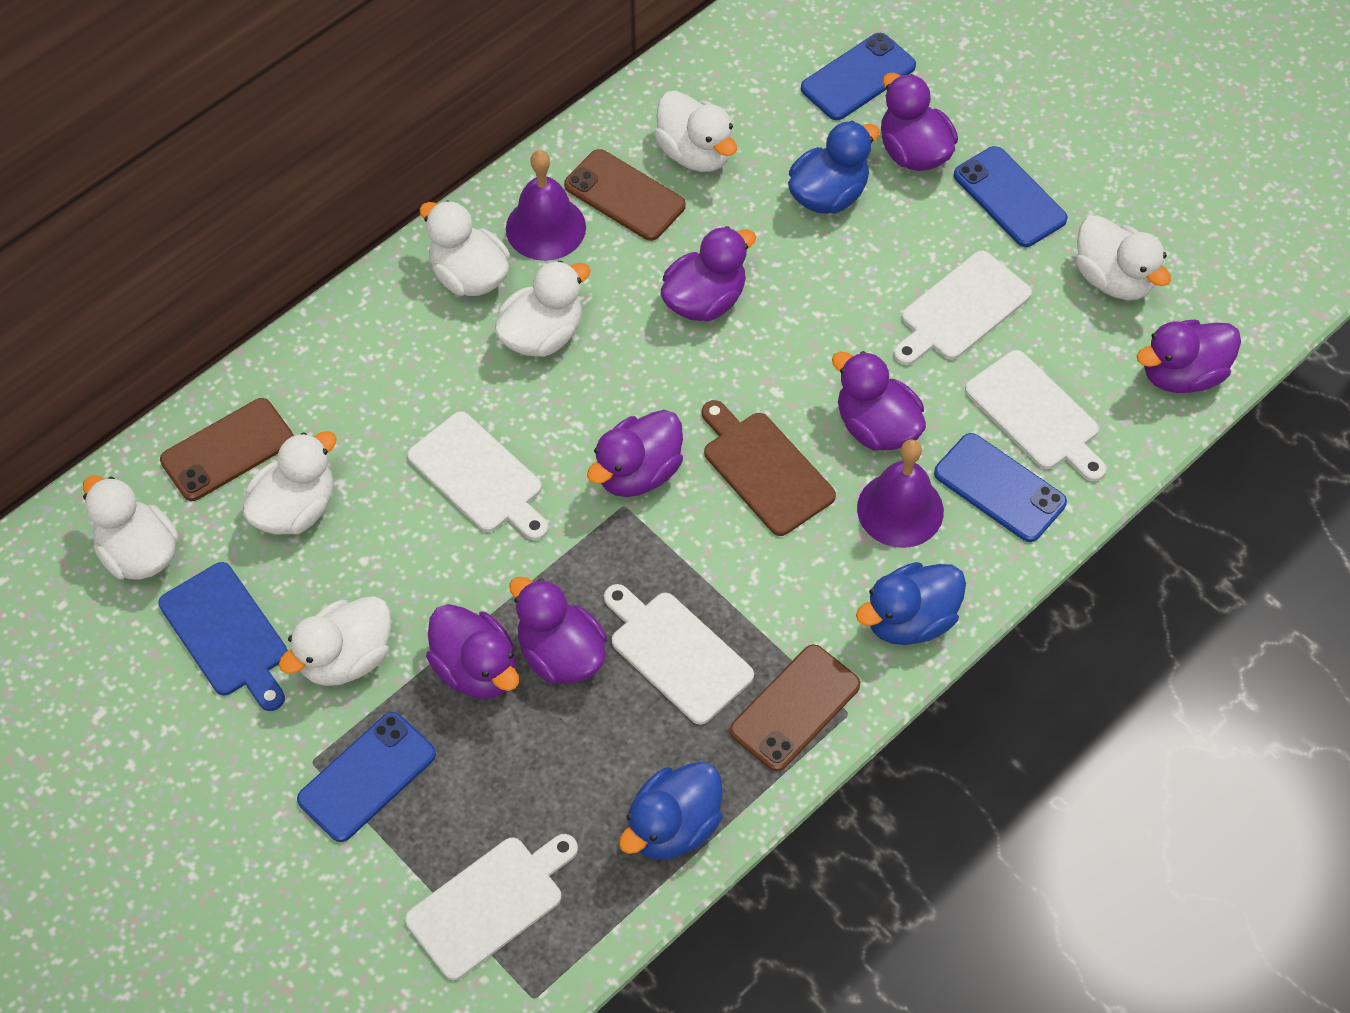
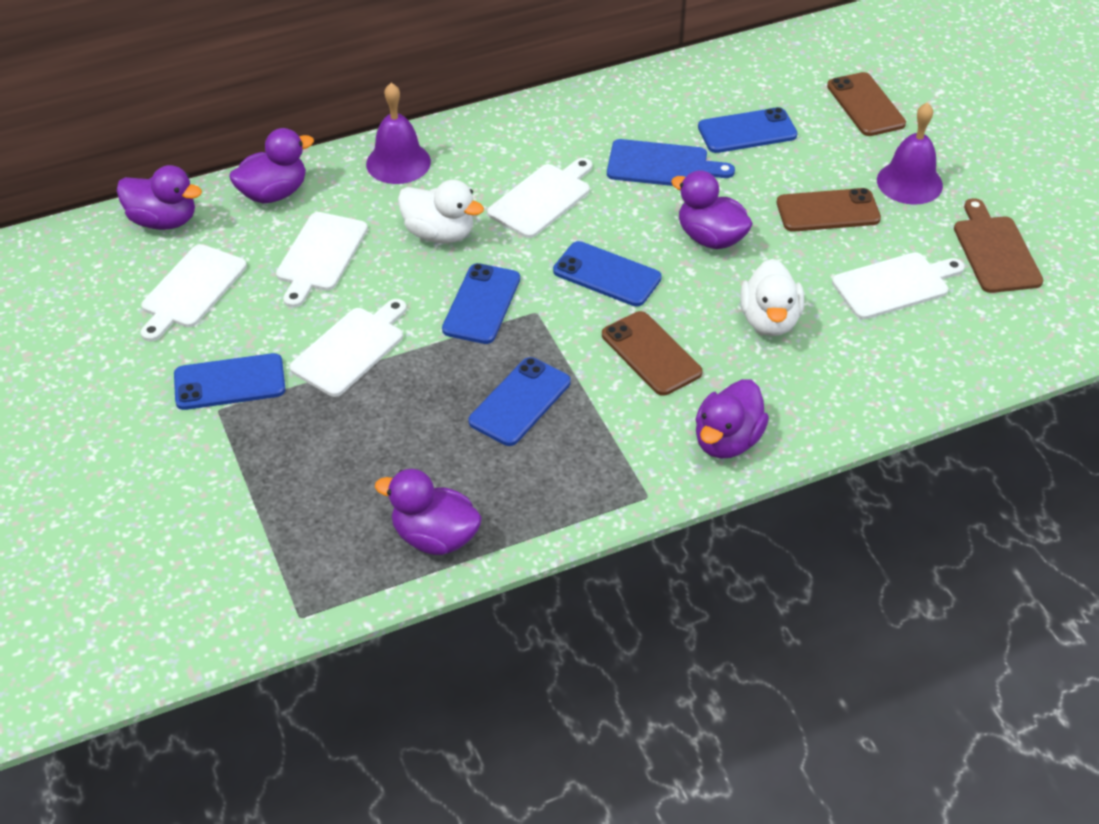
blue duck: [619,762,723,860] [788,121,880,214] [856,562,966,645] = 3 -> none = 0
blue phone: [297,712,436,842] [801,33,916,120] [934,433,1067,542] [954,146,1068,247] = 4 -> [174,353,286,410] [442,263,520,344] [469,357,571,446] [553,241,662,307] [698,107,798,153] = 5
purple duck: [426,604,519,699] [509,576,607,684] [587,410,683,497] [661,226,756,321] [832,351,926,451] [881,73,958,171] [1137,320,1241,393] = 7 -> [117,165,202,230] [229,128,314,203] [375,469,482,555] [671,170,753,249] [695,379,769,459] = 5
white duck: [83,475,179,580] [243,431,337,535] [279,596,391,686] [420,200,510,296] [495,260,590,357] [654,91,737,172] [1076,215,1171,300] = 7 -> [398,180,484,243] [740,259,804,336] = 2

